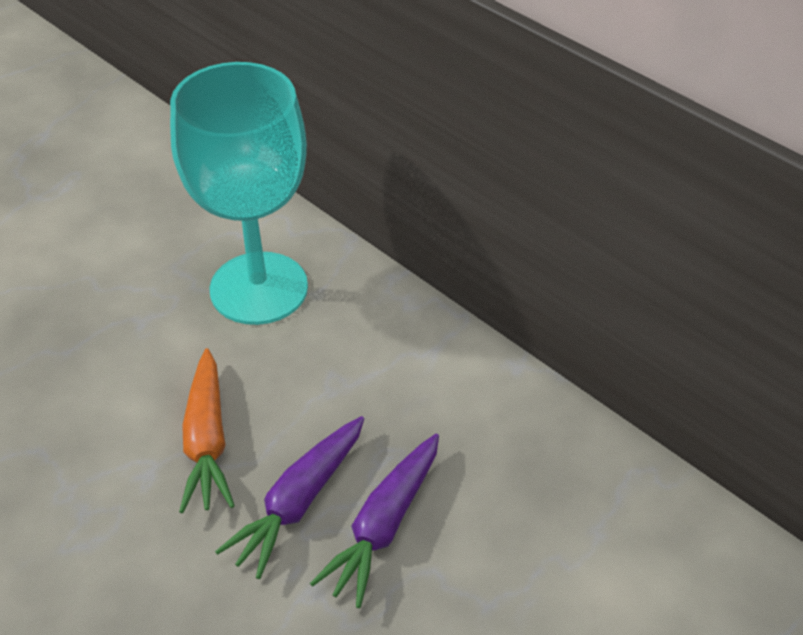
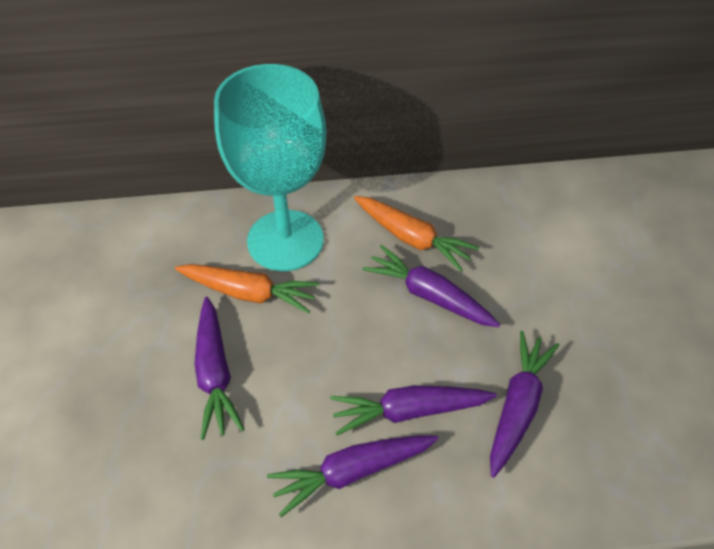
orange carrot: [179,348,235,513] = 1 -> [175,264,319,314] [354,196,479,272] = 2
purple carrot: [215,416,364,579] [310,434,439,608] = 2 -> [195,297,244,440] [267,435,439,517] [330,385,497,435] [362,245,500,327] [490,331,559,478] = 5

